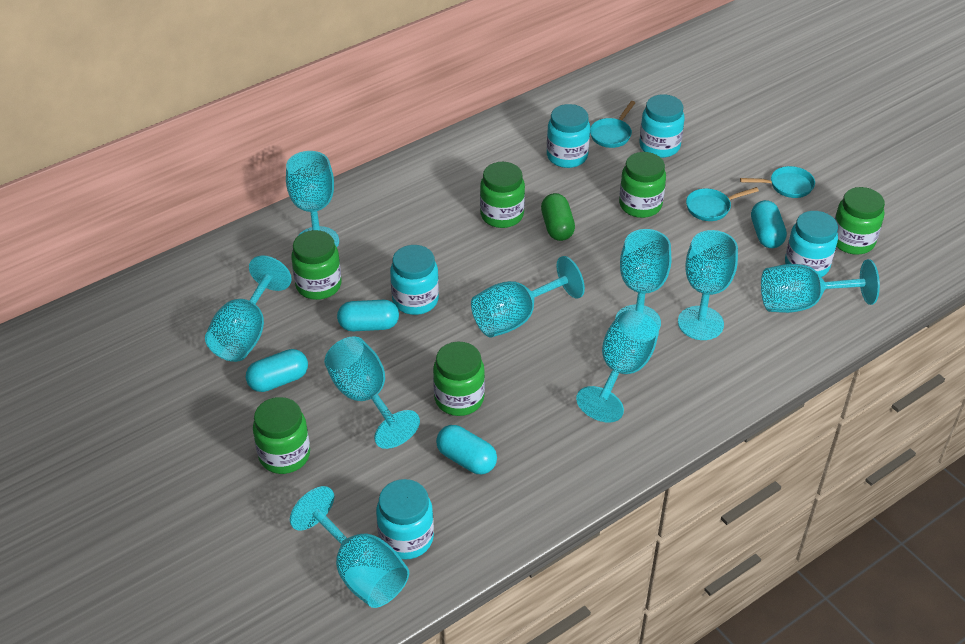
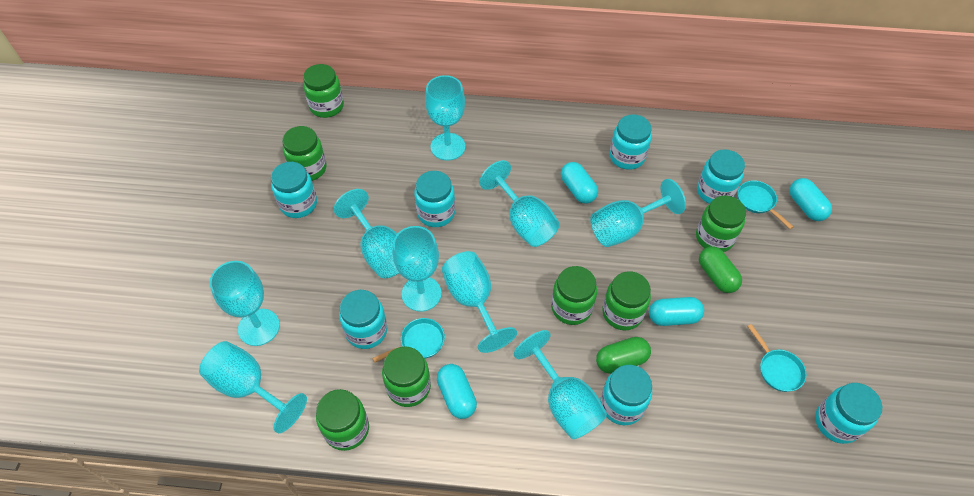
green capsule: [541,193,575,241] = 1 -> [596,337,651,374] [699,246,742,293] = 2
green jar: [253,397,310,474] [291,230,341,300] [433,342,485,416] [480,162,525,228] [619,152,666,218] [835,187,885,255] = 6 -> [282,126,327,181] [303,64,344,118] [316,389,369,451] [382,346,431,407] [551,266,597,325] [602,271,651,330] [696,196,746,252] = 7
turquoise jar: [376,479,434,560] [390,245,439,315] [547,104,590,168] [639,94,685,158] [785,211,838,277] = 5 -> [271,162,317,218] [339,290,387,349] [414,171,455,227] [600,365,652,425] [610,114,652,170] [697,149,745,204] [815,383,882,444] = 7

